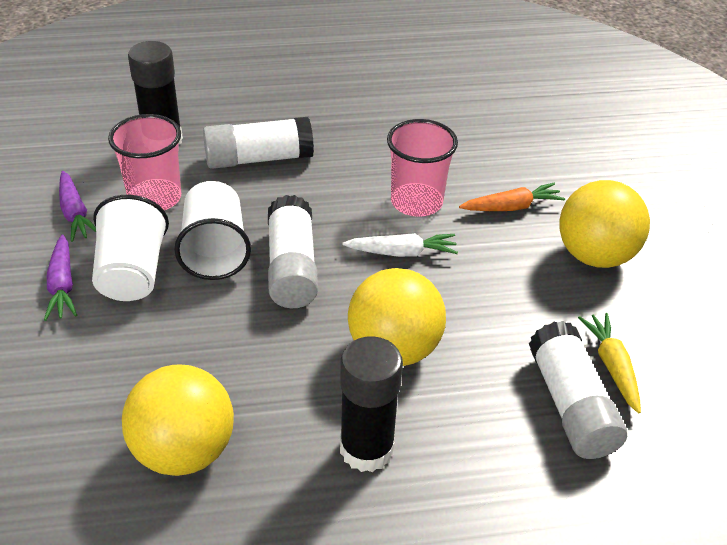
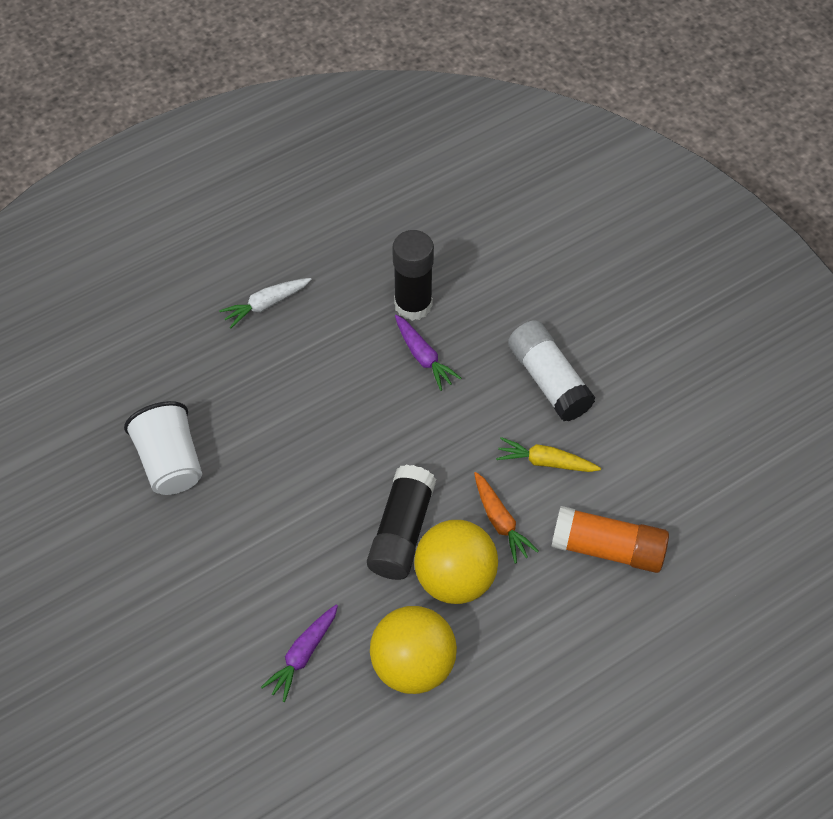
orange glue stick: none = 0 -> [551,506,669,573] = 1
pink cup: [108,114,181,210] [387,119,458,217] = 2 -> none = 0
white cup: [92,195,169,301] [174,181,251,280] = 2 -> [124,401,202,495] = 1
white glue stick: [203,117,314,169] [268,195,318,308] [529,321,627,459] = 3 -> [508,320,595,422] = 1
yellow ball: [122,365,234,476] [348,268,446,366] [560,180,650,268] = 3 -> [370,606,457,694] [414,520,498,604] = 2

